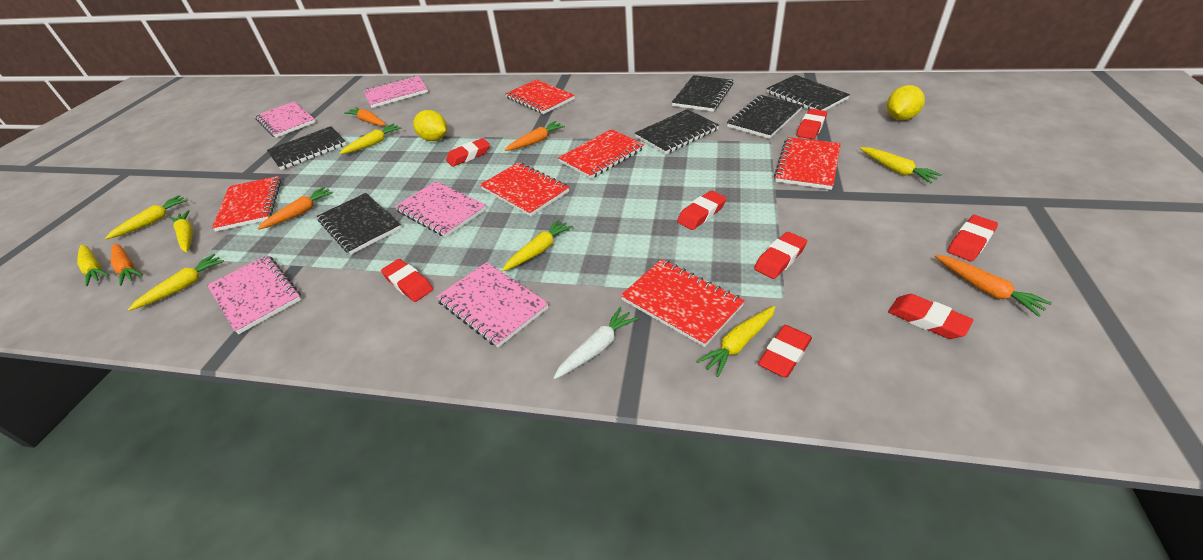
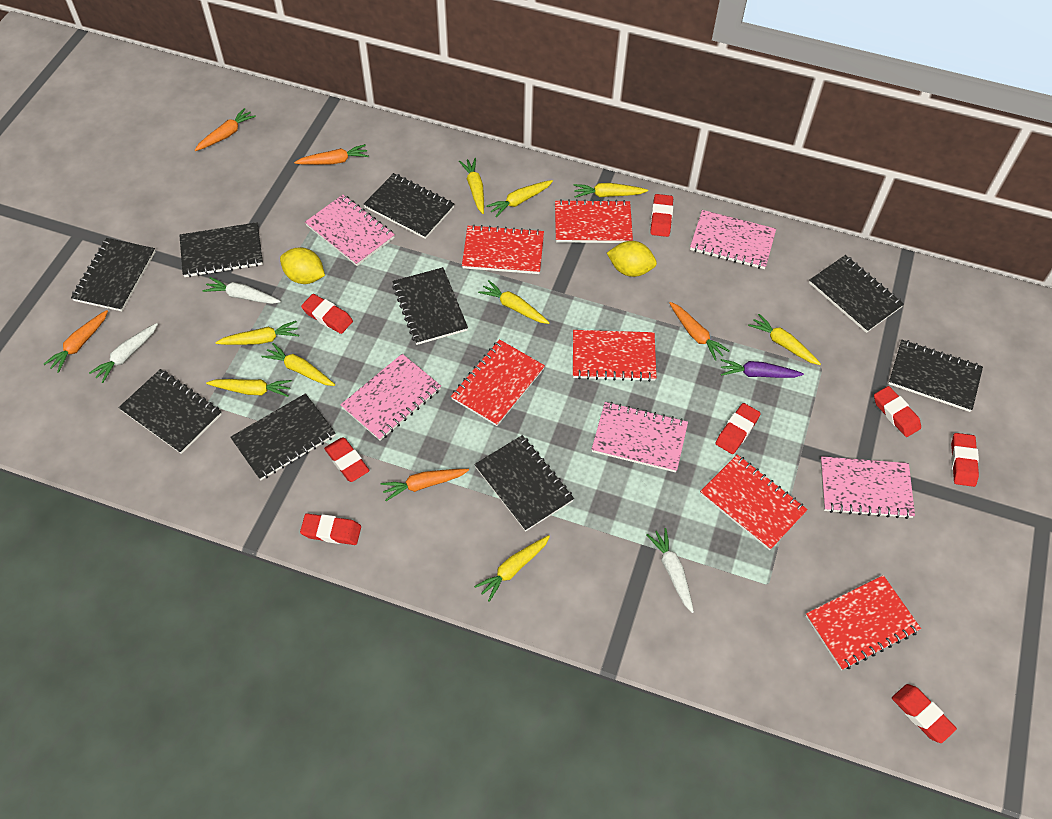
black notebook: [267,126,346,170] [317,193,402,254] [635,109,719,154] [672,75,734,112] [727,95,803,139] [766,75,850,111] = 6 -> [71,238,155,312] [118,369,222,454] [179,222,263,277] [230,393,336,480] [364,173,455,239] [392,267,468,345] [474,435,574,532] [809,255,904,333] [888,340,983,412] = 9
purple carrot: none = 0 -> [721,359,804,378] = 1
white carrot: [554,307,639,379] = 1 -> [89,323,158,383] [203,277,281,304] [646,528,694,613] = 3
yellow carrot: [77,245,109,286] [105,195,188,239] [128,254,224,311] [169,210,193,252] [339,123,402,154] [502,219,573,271] [696,306,775,377] [860,147,942,183] = 8 -> [206,379,292,397] [215,321,299,345] [261,343,335,386] [459,158,484,214] [474,535,550,602] [478,280,550,324] [486,180,553,217] [574,183,648,198] [748,314,821,365] = 9

